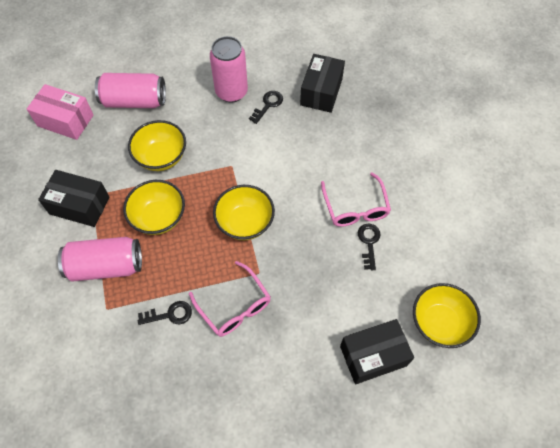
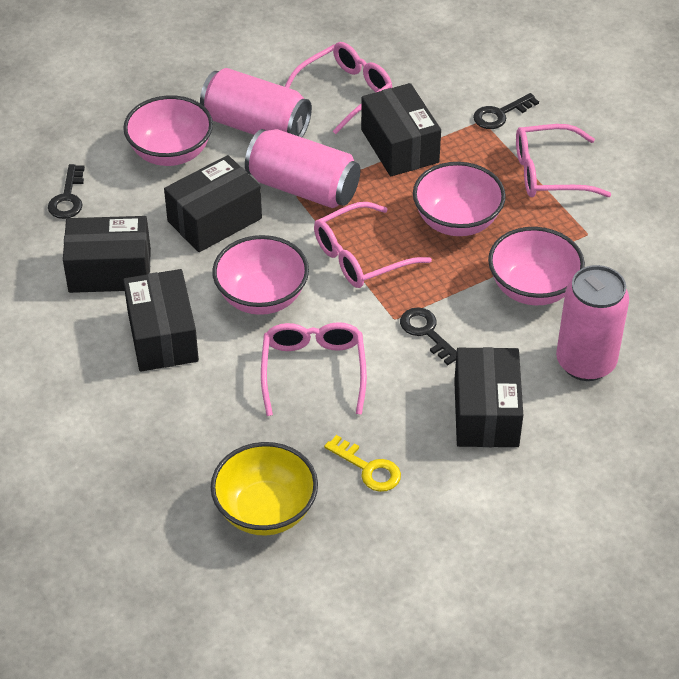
black box: [38,170,110,227] [300,54,345,113] [340,319,414,384] = 3 -> [63,216,151,293] [123,269,199,372] [164,155,262,252] [361,83,441,176] [454,347,523,447] = 5
pink bowl: none = 0 -> [123,95,213,166] [212,235,309,315] [413,162,506,236] [488,227,585,305] = 4
pink box: [27,84,93,140] = 1 -> none = 0
pink glasses: [189,261,271,337] [321,172,391,227] = 2 -> [261,322,367,416] [285,42,392,134] [314,202,432,288] [516,124,611,197] = 4
yellow bowl: [123,180,185,235] [128,120,186,171] [213,185,275,240] [413,283,481,348] = 4 -> [211,442,318,536] = 1
yellow key: none = 0 -> [324,435,401,492] = 1

